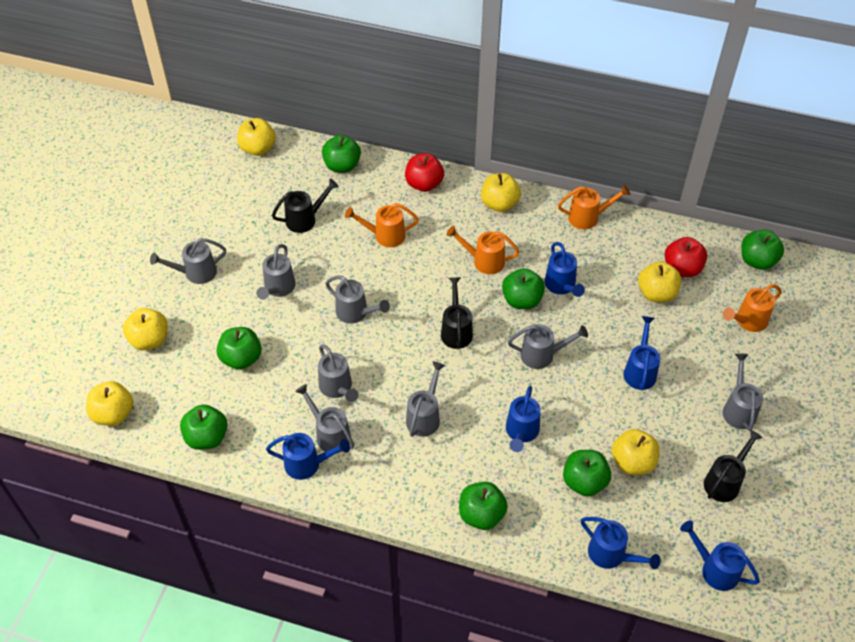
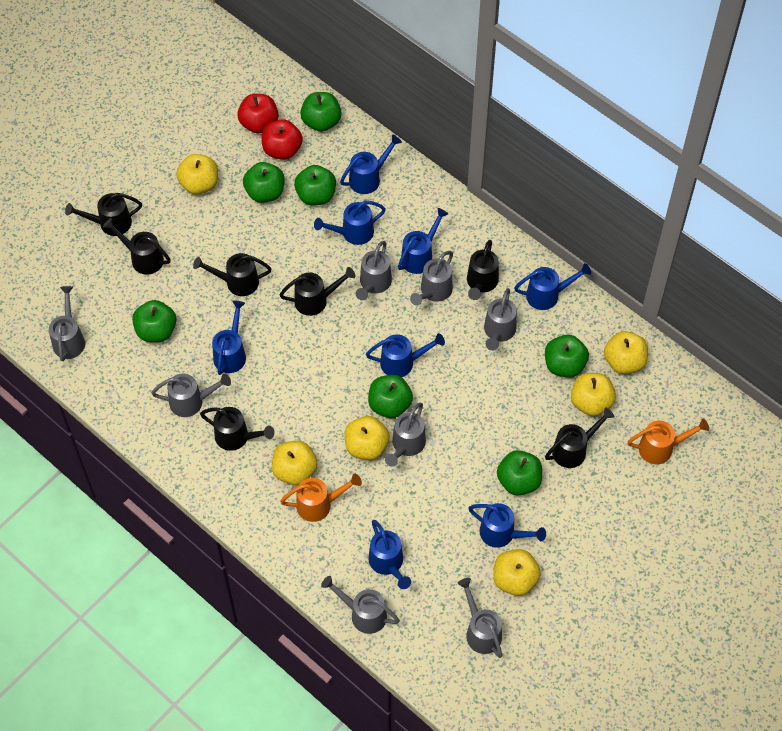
black watering can: [272,179,339,233] [441,277,473,349] [704,430,763,502] = 3 -> [65,193,142,236] [103,218,171,275] [193,253,272,296] [200,407,275,451] [279,267,355,316] [467,240,499,300] [545,407,614,468] = 7
blue watering can: [266,433,350,480] [506,386,541,452] [545,242,585,297] [581,517,660,569] [623,316,661,390] [680,520,760,591] = 6 -> [212,301,246,375] [314,201,386,245] [340,135,402,194] [366,333,445,377] [368,520,411,589] [398,208,448,274] [468,503,546,548] [514,263,591,310] = 8
orange watering can: [345,203,419,247] [446,226,520,274] [558,185,630,229] [723,284,782,332] = 4 -> [280,473,362,522] [628,419,709,464] = 2

